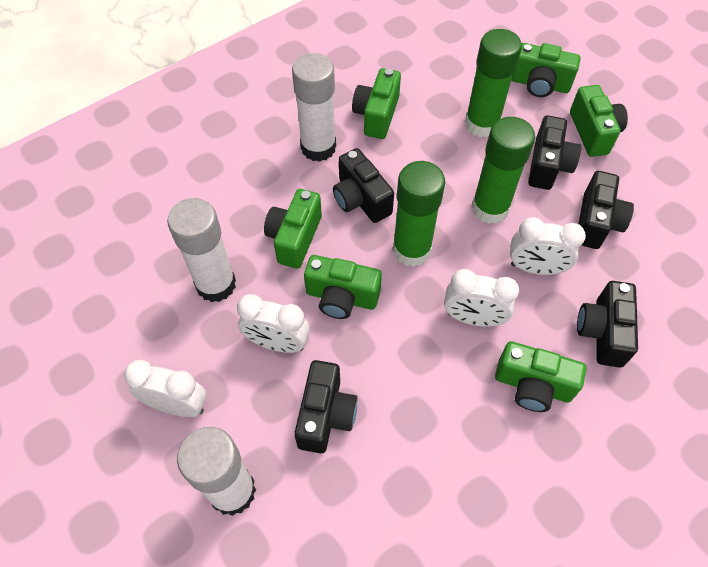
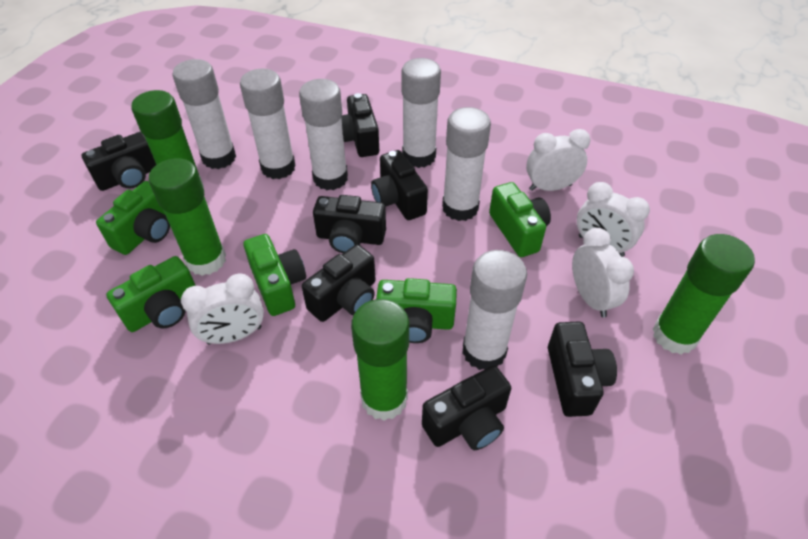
black camera: [294,360,357,453] [333,148,394,223] [528,115,581,190] [577,281,638,368] [578,171,634,249] = 5 -> [82,132,156,191] [302,244,376,322] [313,195,386,253] [341,93,379,157] [371,150,428,220] [422,366,511,450] [548,322,617,417] = 7
green camera: [264,189,322,269] [304,255,382,319] [352,68,401,139] [495,341,586,412] [511,43,581,97] [570,85,628,157] = 6 -> [96,181,170,255] [106,256,196,332] [243,234,306,316] [376,278,457,343] [489,182,551,257] = 5
green glue stick: [392,161,445,267] [465,29,522,138] [472,117,535,224] = 3 -> [131,90,204,187] [149,158,226,276] [351,299,409,421] [653,234,755,354] = 4
white glue stick: [167,198,236,302] [177,427,256,516] [292,53,336,162] = 3 -> [172,59,236,169] [240,69,296,179] [299,79,348,190] [401,58,441,168] [442,107,491,221] [462,250,527,370] = 6

